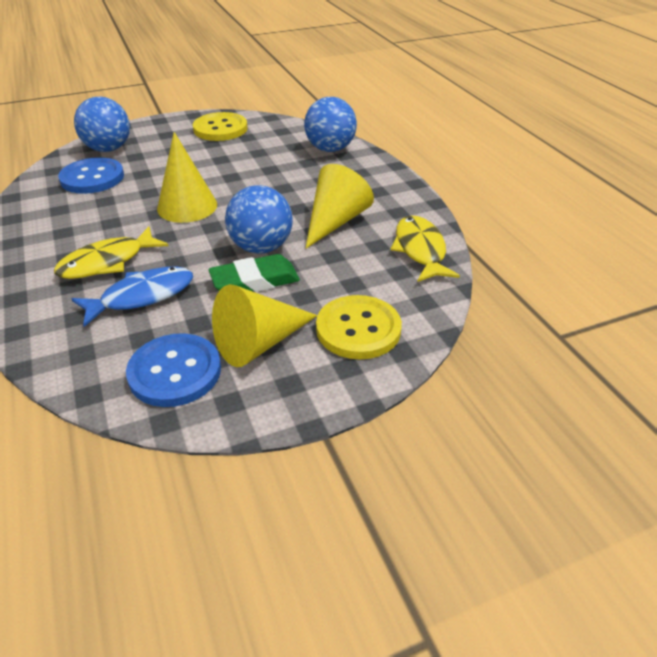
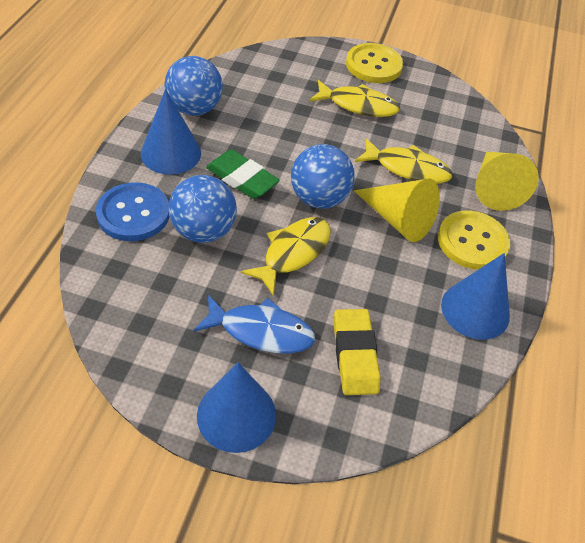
blue button: [58,157,124,194] [126,333,221,407] = 2 -> [96,182,170,241] = 1
blue cone: none = 0 -> [141,89,201,175] [197,362,276,453] [441,253,510,340] = 3
yellow cone: [157,132,217,223] [212,284,317,367] [305,164,374,249] = 3 -> [354,178,440,242] [476,152,539,211] = 2
yellow eraser: none = 0 -> [334,309,381,395] = 1
yellow fish: [54,226,168,279] [390,215,460,282] = 2 -> [241,217,331,295] [309,80,400,117] [355,138,453,184] = 3

